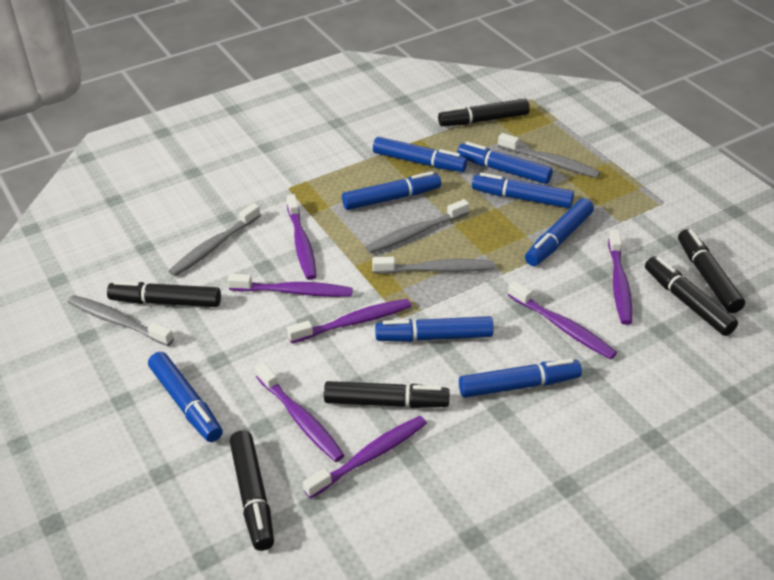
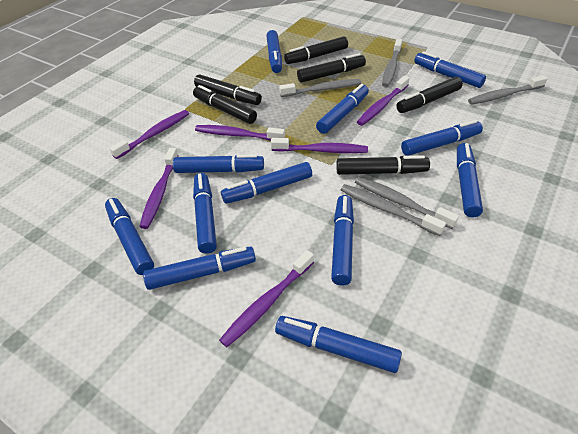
blue marker: [148,352,223,442] [342,172,441,210] [373,137,467,172] [375,316,494,342] [457,142,553,184] [459,359,582,398] [472,173,574,208] [525,198,594,266] = 8 -> [105,198,154,275] [143,246,256,290] [173,154,264,173] [193,173,217,254] [221,162,312,204] [266,30,282,73] [275,316,402,373] [316,84,369,134] [331,195,354,286] [401,120,483,156] [414,51,486,88] [457,143,483,217] = 12
purple toothbrush: [227,274,353,297] [255,363,344,462] [287,194,317,280] [287,299,411,343] [303,416,427,499] [508,281,617,359] [608,230,632,325] = 7 -> [109,110,189,159] [139,148,179,229] [195,125,285,141] [219,250,314,347] [271,138,368,153] [357,76,410,126] = 6

